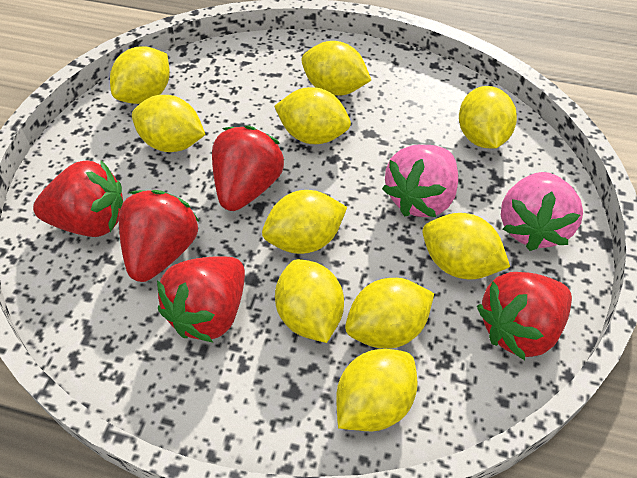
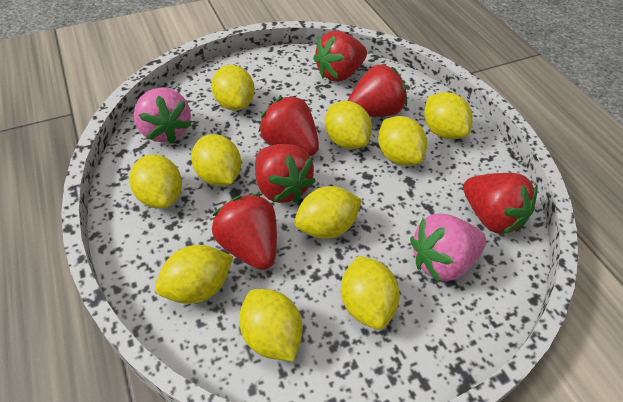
red strawberry: [33,160,123,237] [119,190,200,282] [157,256,245,342] [212,125,284,211] [477,272,572,360] = 5 -> [212,193,277,270] [255,144,315,203] [258,96,319,156] [313,31,367,82] [348,64,407,117] [463,173,538,235] = 6

